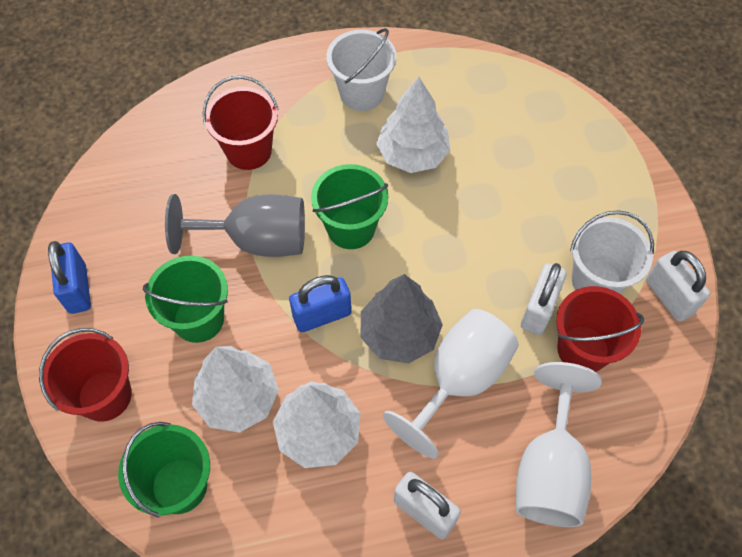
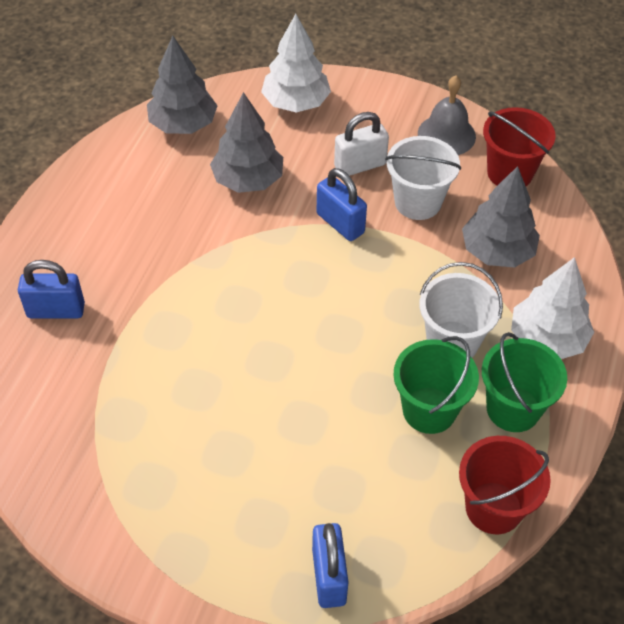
blue padlock: [48,241,91,314] [289,275,351,333] = 2 -> [18,260,85,318] [312,523,348,608] [317,168,367,241] = 3
green bucket: [118,422,210,518] [143,256,228,343] [311,164,388,249] = 3 -> [393,336,479,434] [482,332,567,432] = 2
grey bell: none = 0 -> [418,75,476,155] = 1
grey goblet: [165,194,305,257] = 1 -> none = 0
grey tree: [361,274,443,364] = 1 -> [147,36,218,134] [210,92,283,193] [462,166,540,268] = 3
red bucket: [39,328,132,421] [203,76,279,170] [556,286,644,372] = 3 -> [459,436,551,534] [483,107,556,186] = 2
white goblet: [383,309,519,459] [516,362,602,527] = 2 -> none = 0
white padlock: [394,472,461,539] [521,263,567,335] [646,251,710,322] = 3 -> [334,112,389,176] = 1
white tree: [192,346,279,433] [273,381,361,468] [376,77,450,173] = 3 -> [261,14,331,112] [511,257,594,359] = 2

